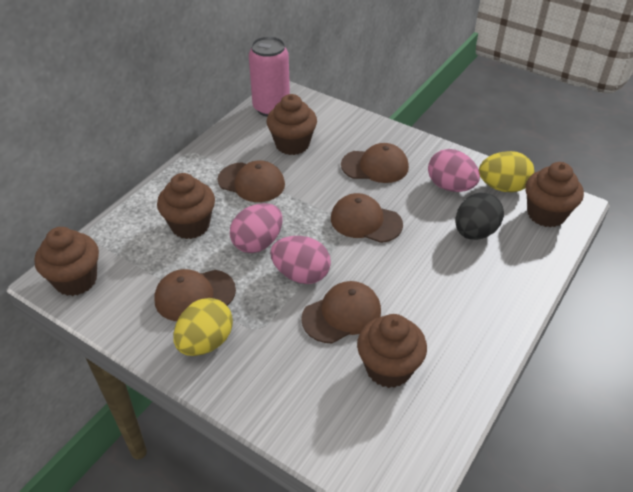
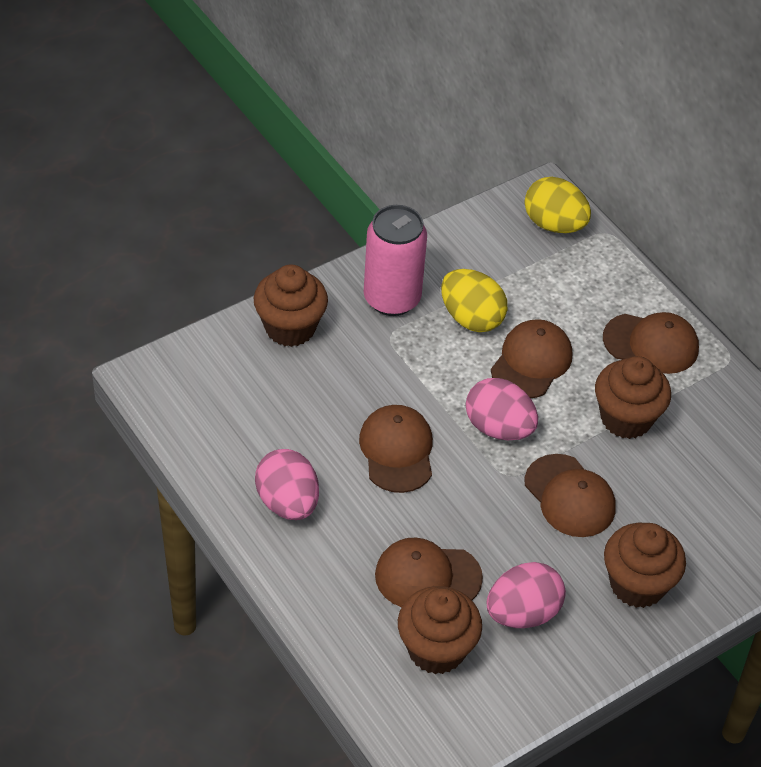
black egg: [455,192,504,240] = 1 -> none = 0
brown cupcake: [34,227,99,296] [157,173,215,239] [267,94,317,155] [357,314,427,388] [525,162,584,227] = 5 -> [254,265,328,347] [398,586,482,674] [595,356,671,439] [604,523,686,608] = 4

